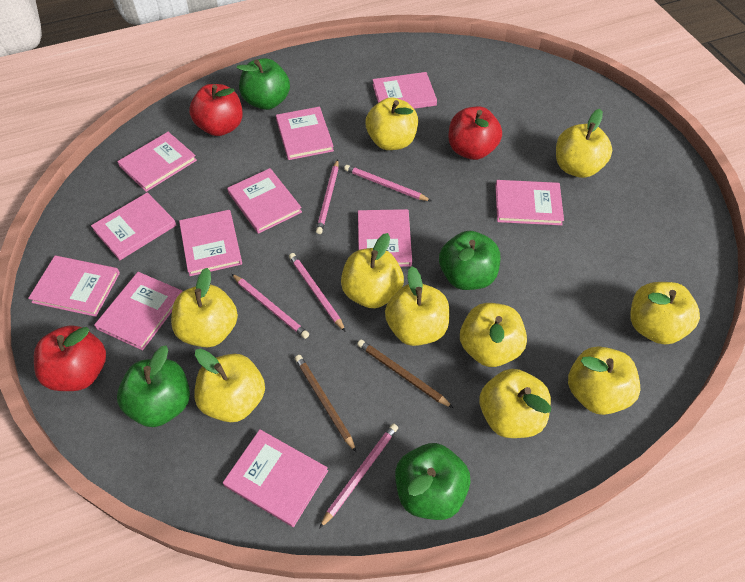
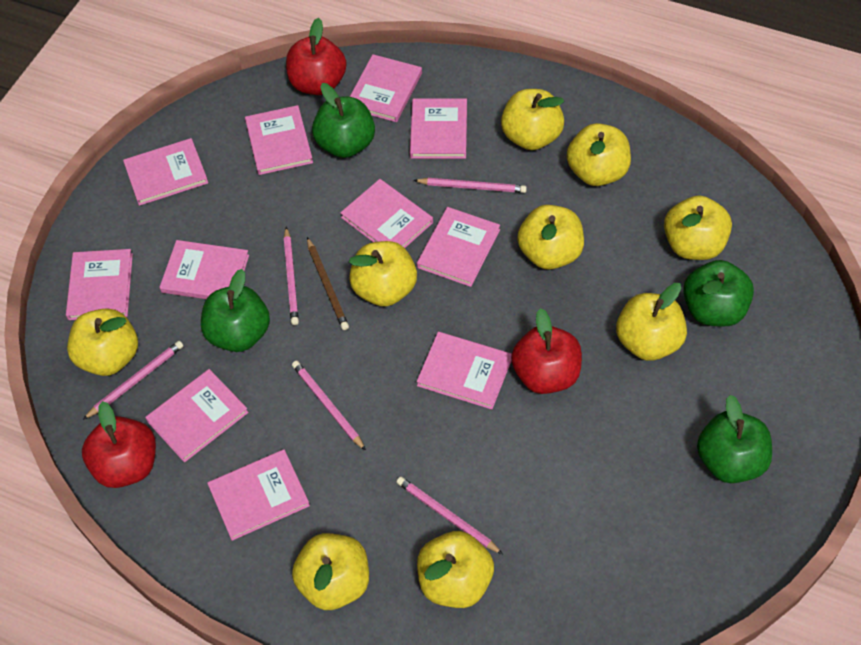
brown pencil: [295,355,356,452] [357,340,453,408] = 2 -> [307,237,349,330] = 1
yellow apple: [171,268,238,347] [194,349,265,422] [341,233,404,308] [365,97,418,150] [385,266,449,346] [460,303,527,367] [479,369,551,438] [556,109,612,178] [568,346,641,415] [630,282,700,345] = 10 -> [67,308,138,376] [292,533,369,610] [349,241,417,306] [417,531,494,608] [501,89,564,150] [517,205,584,269] [567,123,631,186] [616,283,687,361] [664,195,732,260] = 9

